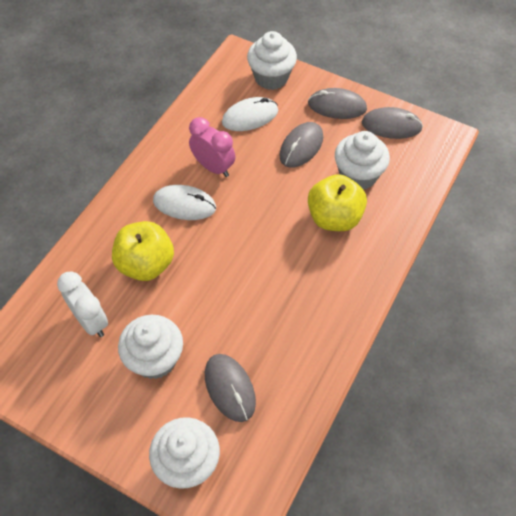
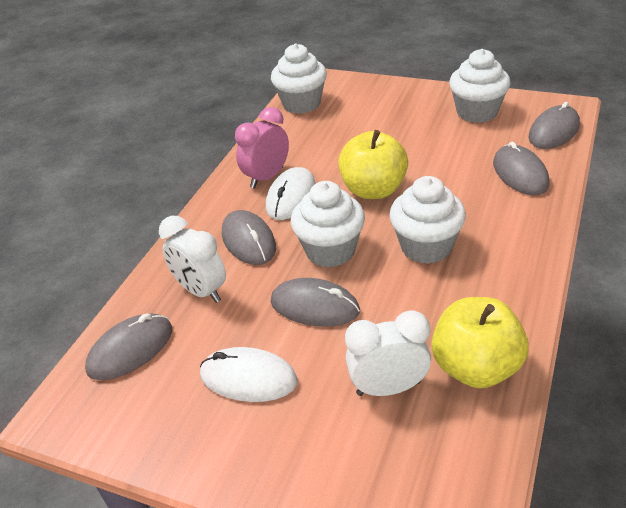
grey mouse: [205,354,256,422] [280,122,323,168] [308,88,367,119] [362,107,423,139] = 4 -> [85,313,172,380] [222,210,276,265] [271,278,360,327] [493,142,550,195] [528,102,580,149] = 5
white clock: [57,271,108,337] = 1 -> [159,216,226,303] [345,310,431,396] = 2

